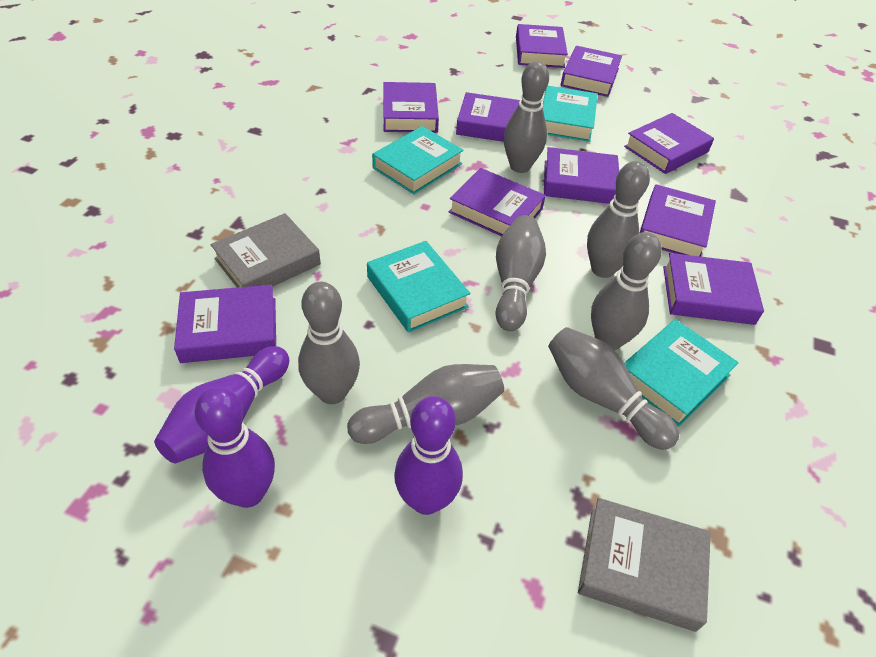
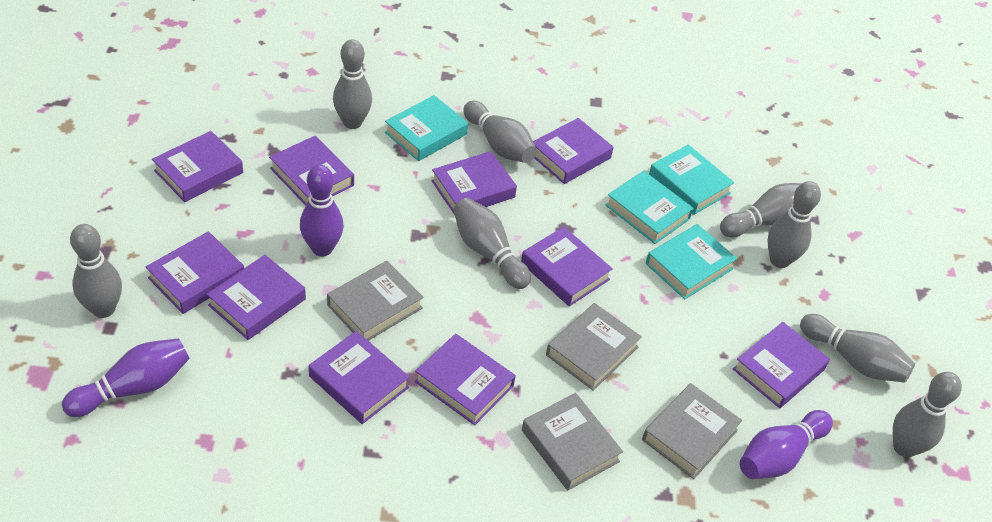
grey book: [210,213,321,287] [578,498,711,632] = 2 -> [327,261,424,341] [522,393,623,491] [546,303,642,391] [642,383,742,479] = 4
grey bowling pin: [298,282,360,404] [347,364,504,444] [496,215,546,331] [504,61,549,173] [548,327,679,450] [587,161,650,278] [591,232,662,350] = 7 -> [70,224,122,318] [333,39,372,129] [453,198,531,289] [464,101,537,163] [720,183,802,238] [767,181,821,268] [800,314,915,383] [893,372,962,458] = 8

